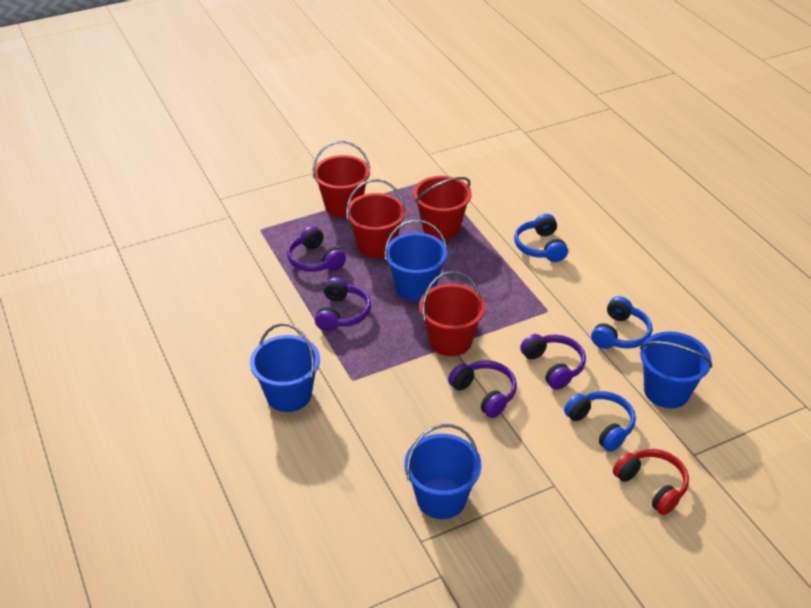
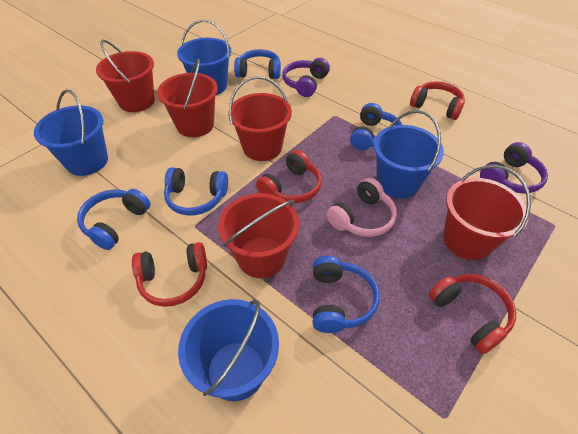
blue headphones: [514,214,568,262] [564,391,636,452] [591,296,652,349] = 3 -> [77,189,150,250] [164,167,228,215] [234,49,281,79] [313,256,380,333] [350,103,402,150] = 5
pink headphones: none = 0 -> [326,178,397,237] = 1
purple headphones: [287,226,346,272] [315,278,371,331] [448,360,517,418] [520,334,586,390] = 4 -> [282,58,330,97] [480,142,548,193] = 2
red bucket: [313,141,370,217] [346,179,406,258] [413,176,471,239] [419,271,485,356] = 4 -> [96,40,155,112] [157,59,218,137] [218,193,299,278] [228,76,292,161] [443,165,531,260] = 5
red headphones: [613,449,689,515] = 1 -> [132,242,207,307] [256,150,322,203] [410,81,465,120] [428,274,516,354] = 4

